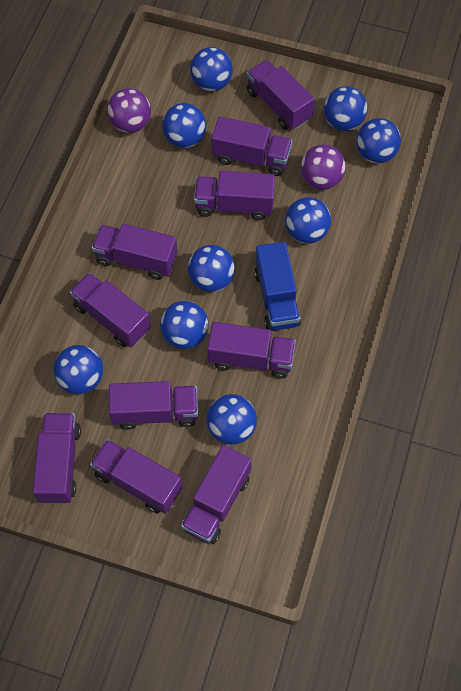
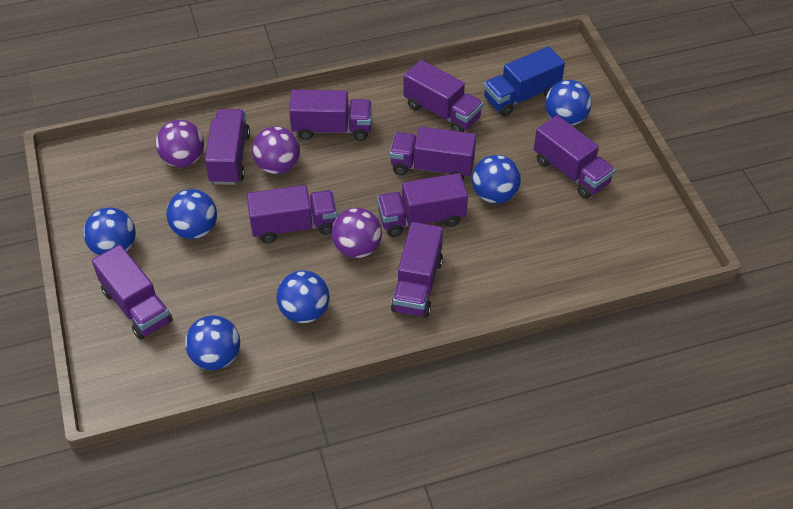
blue ball: [53,345,103,394] [160,301,209,349] [162,103,206,148] [188,245,235,292] [190,47,233,91] [206,394,257,445] [285,197,331,244] [324,86,367,131] [356,118,401,163] = 9 -> [83,207,136,256] [166,189,217,239] [185,315,240,370] [276,270,330,323] [472,155,521,204] [545,80,592,126] = 6
purple ball: [107,88,151,133] [301,144,346,190] = 2 -> [156,120,204,168] [252,126,300,174] [331,208,382,258] = 3
purple truck: [33,413,81,504] [70,273,151,347] [90,439,183,514] [92,224,178,280] [109,381,198,430] [181,445,252,544] [194,171,275,220] [207,322,296,378] [212,116,292,176] [247,60,315,130] = 10 -> [92,245,173,340] [205,109,250,185] [246,185,337,243] [289,90,372,141] [377,173,468,237] [390,127,476,179] [391,222,443,318] [404,60,483,132] [534,115,615,199] = 9

